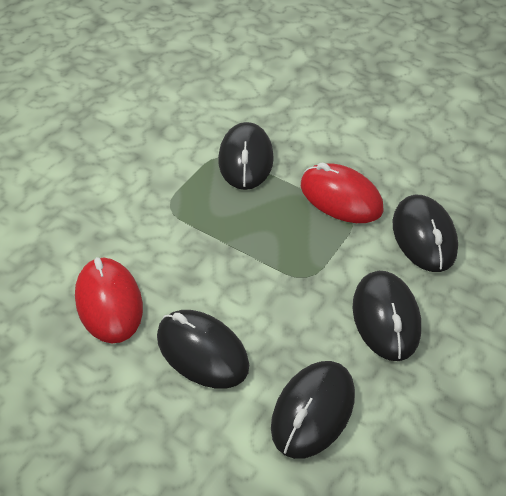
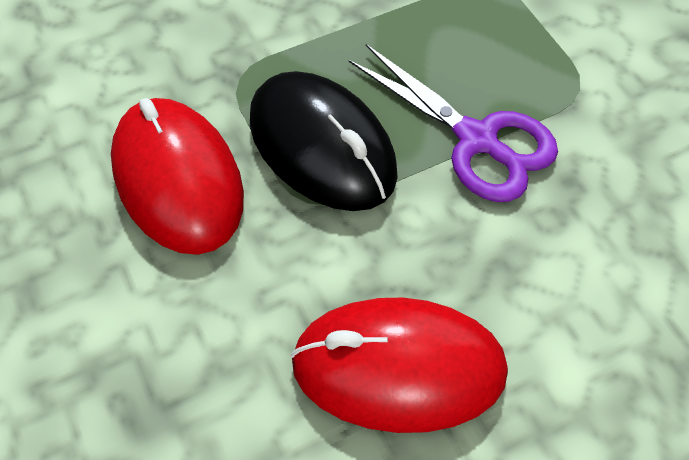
black mouse: [157,310,249,389] [218,122,274,190] [271,361,355,459] [353,271,421,361] [393,195,458,272] = 5 -> [250,71,398,211] = 1
purple scissors: none = 0 -> [349,44,558,202] = 1

